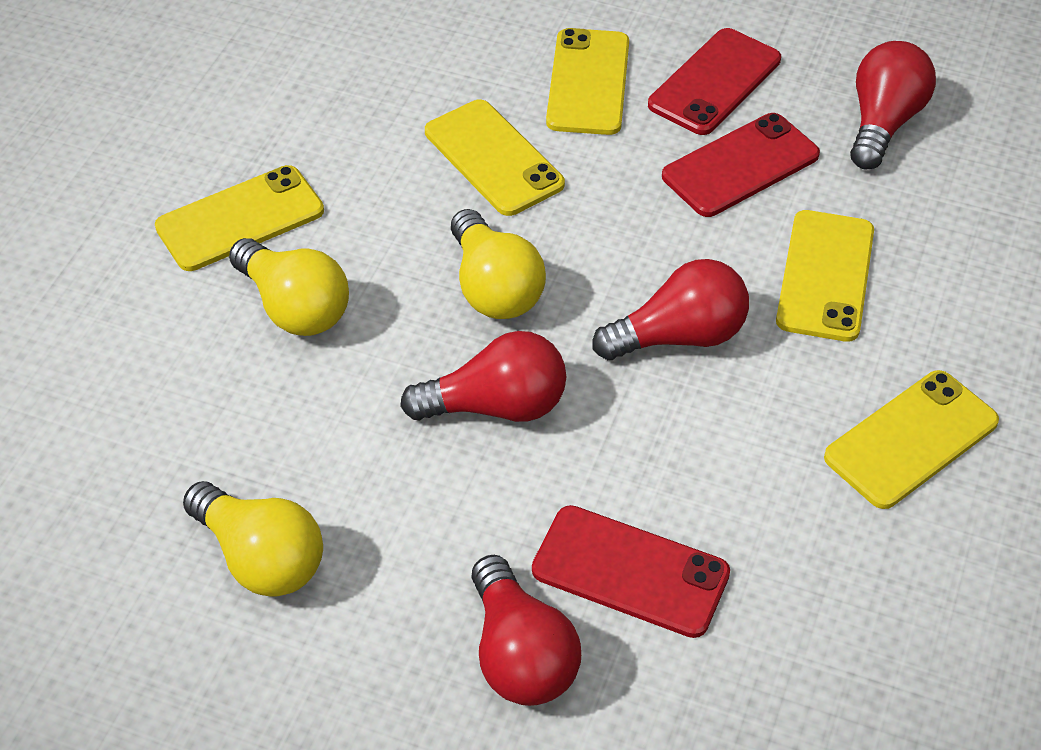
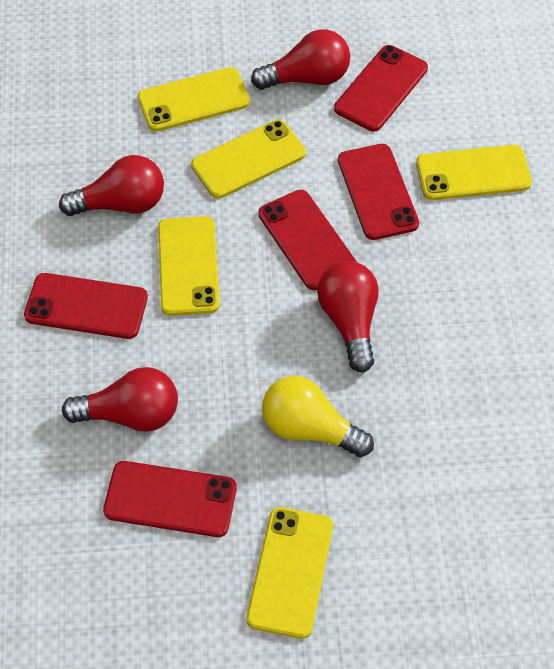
red phone: [532,505,730,638] [648,28,781,135] [662,113,820,217] = 3 -> [24,273,148,339] [103,461,237,537] [258,190,357,290] [334,45,428,131] [338,144,419,240] = 5
yellow light bulb: [183,481,323,597] [229,238,349,336] [451,209,546,319] = 3 -> [262,376,374,457] = 1

